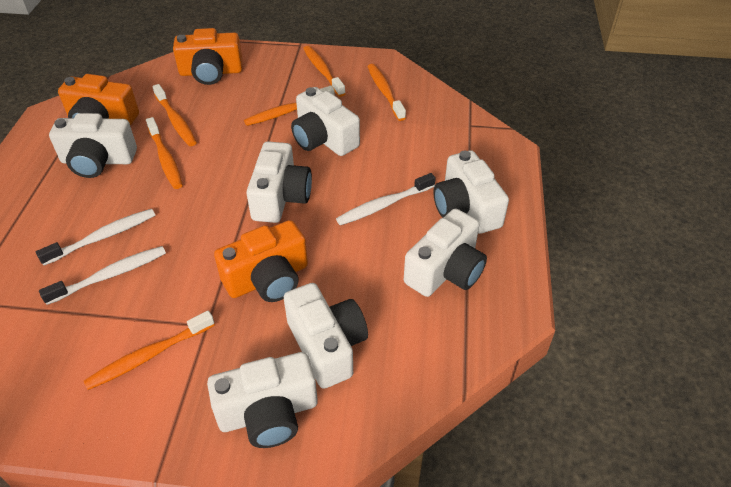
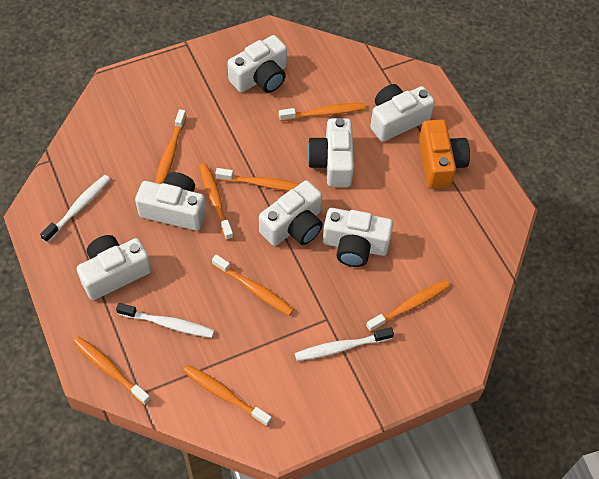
orange camera: [58,74,139,126] [173,28,243,85] [214,220,308,302] = 3 -> [419,120,470,189] = 1
orange toothbrush: [84,311,215,390] [146,117,183,189] [152,84,197,146] [244,86,335,126] [303,46,346,97] [367,64,406,121] = 6 -> [73,337,151,405] [155,109,187,184] [183,365,272,427] [199,164,234,240] [212,254,294,316] [215,168,299,191] [279,103,365,121] [366,280,450,332] = 8

